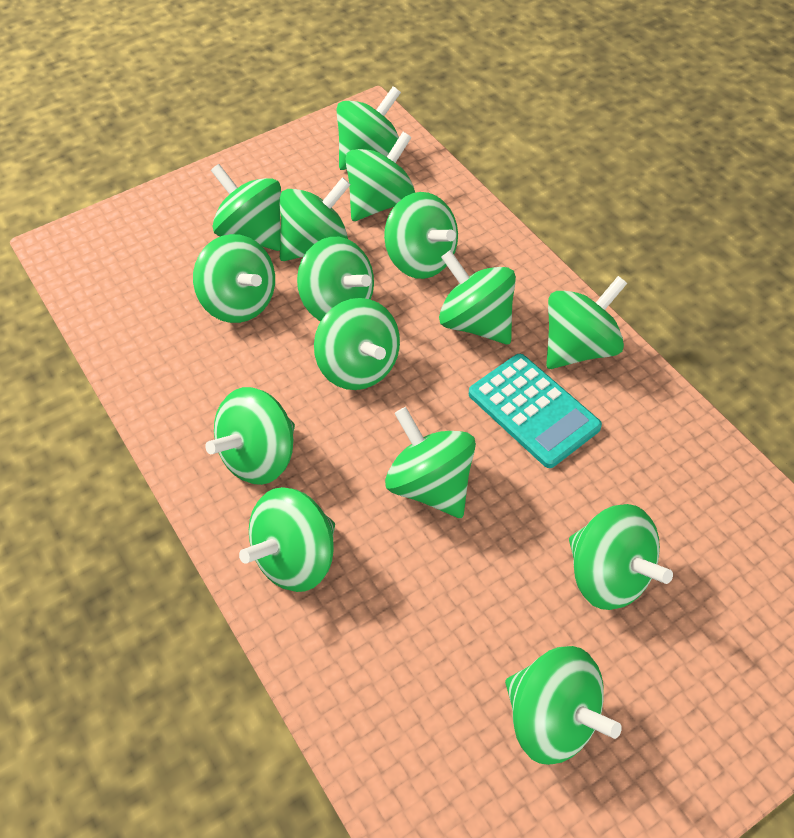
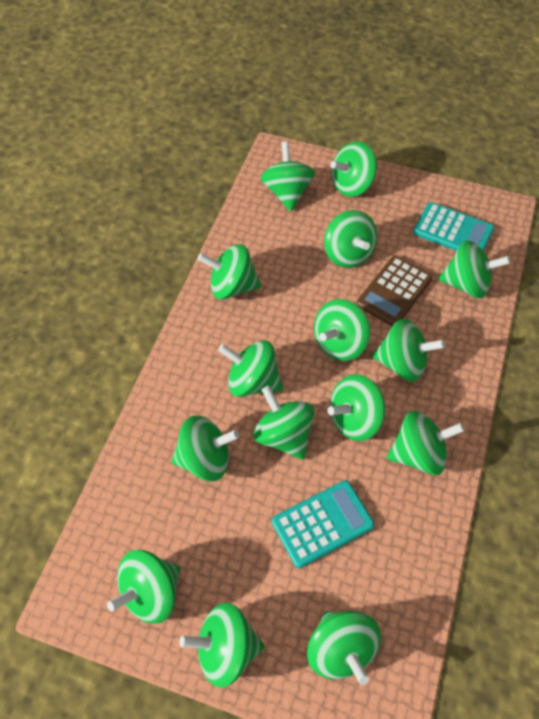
brown calculator: none = 0 -> [356,255,433,326] = 1
turquoise calculator: [469,354,602,468] = 1 -> [272,480,375,568] [413,202,494,251] = 2

